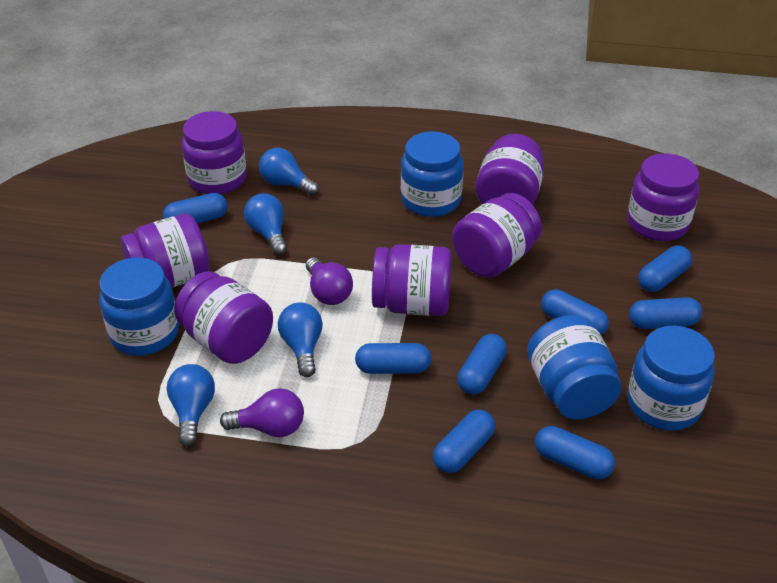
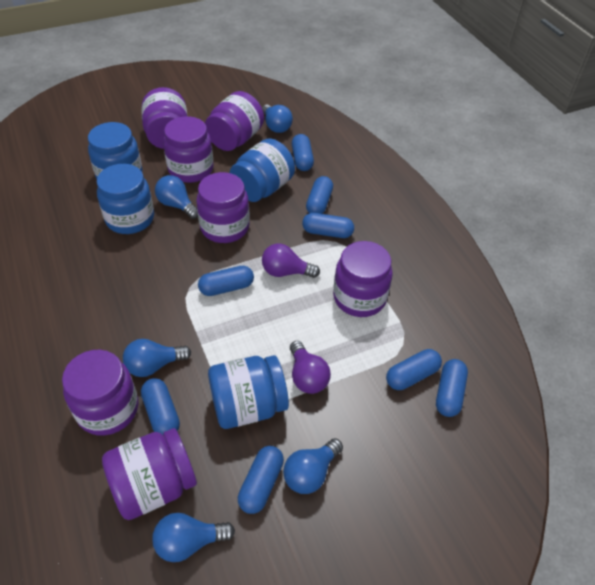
blue light bulb: [167,364,215,446] [244,193,287,255] [259,148,319,196] [278,302,323,377] = 4 -> [123,339,191,377] [152,513,235,562] [155,175,198,219] [262,105,293,133] [283,438,343,494] = 5

